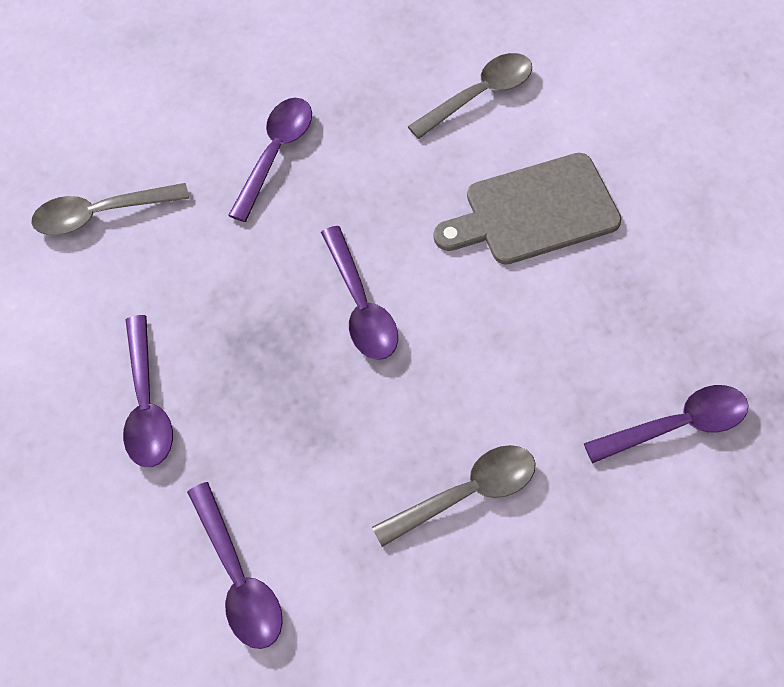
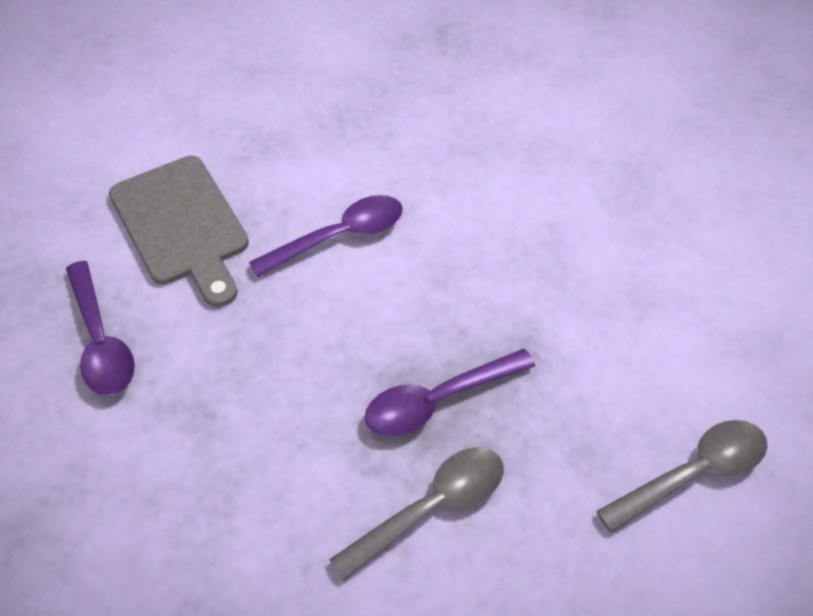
grey spoon: [31,183,189,236] [372,445,536,547] [407,53,532,139] = 3 -> [329,448,504,581] [596,420,767,533] = 2
purple spoon: [123,315,173,467] [187,482,283,649] [228,98,312,222] [321,226,398,360] [584,385,749,463] = 5 -> [66,261,135,396] [249,195,403,277] [365,349,535,437] = 3

